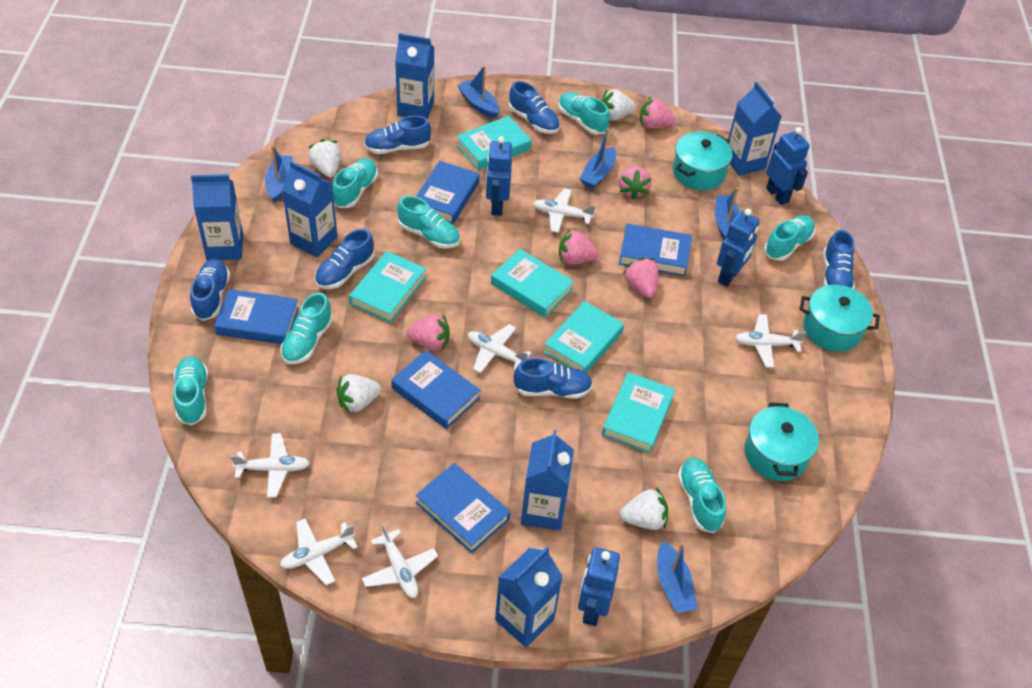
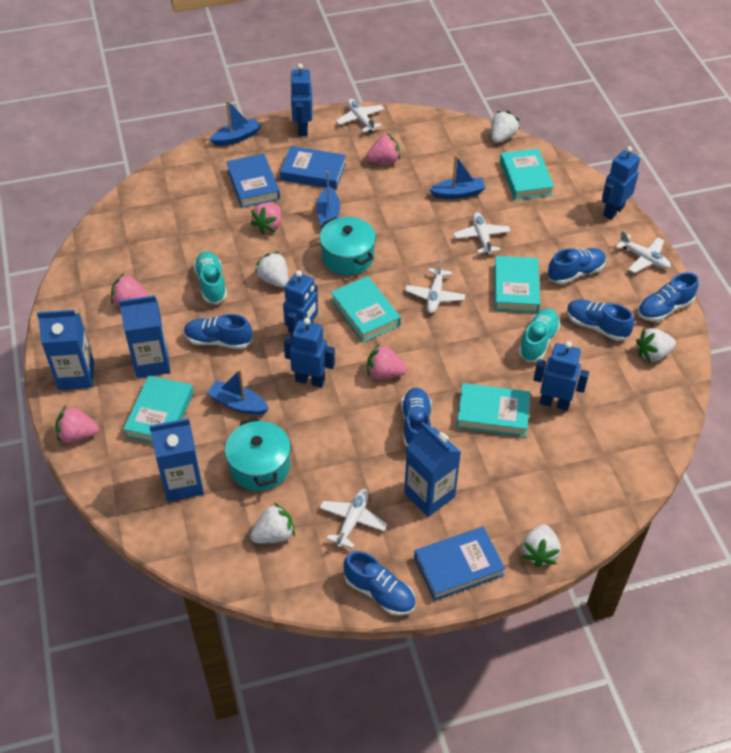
blue boat: [265,145,293,203] [457,65,499,118] [580,128,616,189] [657,541,698,613] [715,187,739,239] = 5 -> [207,369,269,415] [209,100,261,146] [317,171,340,228] [429,155,485,199] = 4
blue book: [214,289,299,344] [391,350,480,429] [415,463,510,554] [416,161,479,224] [619,224,692,277] = 5 -> [226,153,280,208] [280,146,346,189] [414,527,505,601] = 3
blue carton: [191,174,243,261] [282,161,337,257] [395,33,434,119] [495,547,563,648] [521,430,574,531] [728,82,782,176] = 6 -> [37,310,94,390] [119,295,170,378] [149,418,204,502] [404,422,461,517] = 4
blue robot: [486,136,512,216] [578,547,620,626] [717,209,760,287] [766,127,810,205] = 4 -> [283,270,318,338] [284,318,335,387] [290,63,312,136] [533,341,589,411] [602,146,640,220] = 5
turquoise pot: [673,131,733,191] [744,402,819,481] [799,285,880,352] = 3 -> [225,417,291,491] [319,217,376,275] = 2
turquoise shoe: [173,356,208,425] [281,292,333,364] [332,158,378,208] [397,196,460,248] [558,92,610,135] [678,458,726,533] [764,215,815,261] = 7 -> [193,252,227,304] [518,309,560,362] = 2
white plane: [231,433,310,498] [280,518,358,585] [362,524,438,598] [468,324,531,373] [533,188,595,233] [735,314,806,368] = 6 -> [320,489,387,549] [336,99,385,132] [405,260,465,313] [453,212,511,255] [616,230,671,273] = 5
white strawberry: [308,139,341,177] [336,374,381,414] [601,89,636,121] [620,487,668,530] = 4 -> [250,503,295,543] [255,251,289,288] [491,111,520,143] [521,524,561,567] [636,328,676,363] = 5

